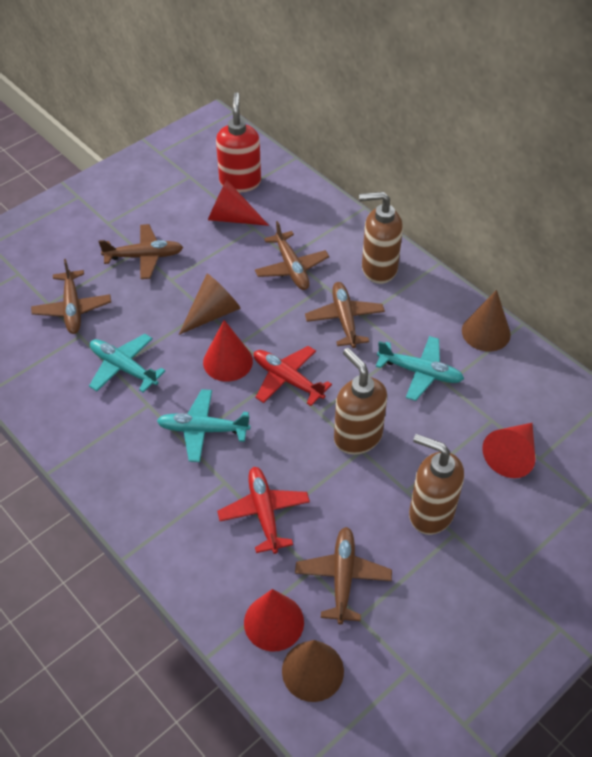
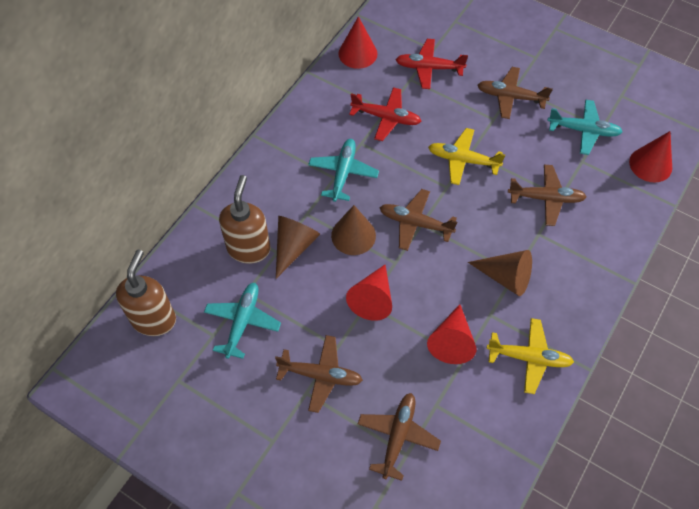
brown soap dispenser: [334,348,387,455] [359,192,403,284] [409,434,464,535] = 3 -> [116,250,176,336] [219,175,271,264] = 2
red soap dispenser: [216,92,261,192] = 1 -> none = 0
yellow plane: none = 0 -> [428,128,505,185] [486,318,574,394] = 2

